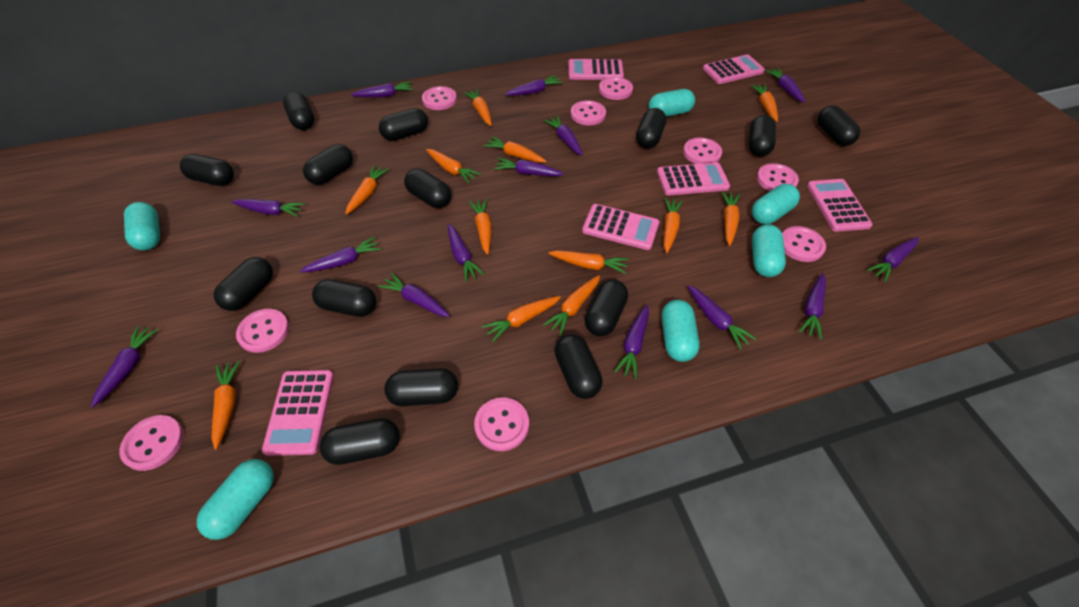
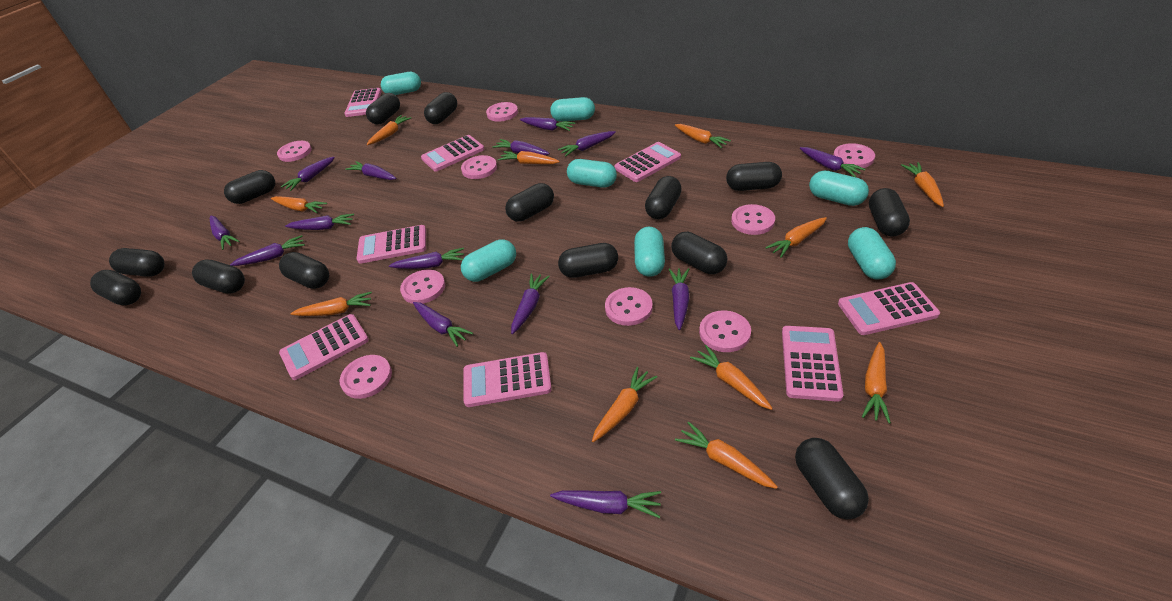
orange carrot: [211,361,240,450] [345,165,389,215] [426,149,481,183] [463,89,492,126] [469,198,492,255] [482,296,561,342] [483,136,547,163] [543,275,600,336] [548,250,629,274] [664,197,683,253] [722,191,740,246] [751,84,778,122] = 12 -> [271,196,327,213] [290,292,372,316] [367,115,411,145] [498,151,560,164] [592,367,657,442] [675,124,731,148] [675,422,778,489] [690,345,773,410] [765,217,827,258] [862,342,891,423] [901,162,944,207] = 11
pink calculator: [262,370,334,456] [568,59,624,80] [582,204,659,250] [657,162,730,195] [703,55,765,84] [807,179,873,232] = 6 -> [279,314,369,380] [344,88,382,117] [357,225,426,264] [421,135,484,172] [464,352,552,407] [614,142,681,182] [782,326,843,402] [838,282,940,335] = 8
turquoise capsule: [124,202,160,250] [197,459,274,540] [648,89,695,117] [661,300,699,362] [752,184,800,224] [752,225,786,277] = 6 -> [381,72,421,95] [461,239,516,282] [550,97,595,122] [567,159,617,188] [634,227,665,277] [809,171,869,206] [848,227,896,279] = 7

